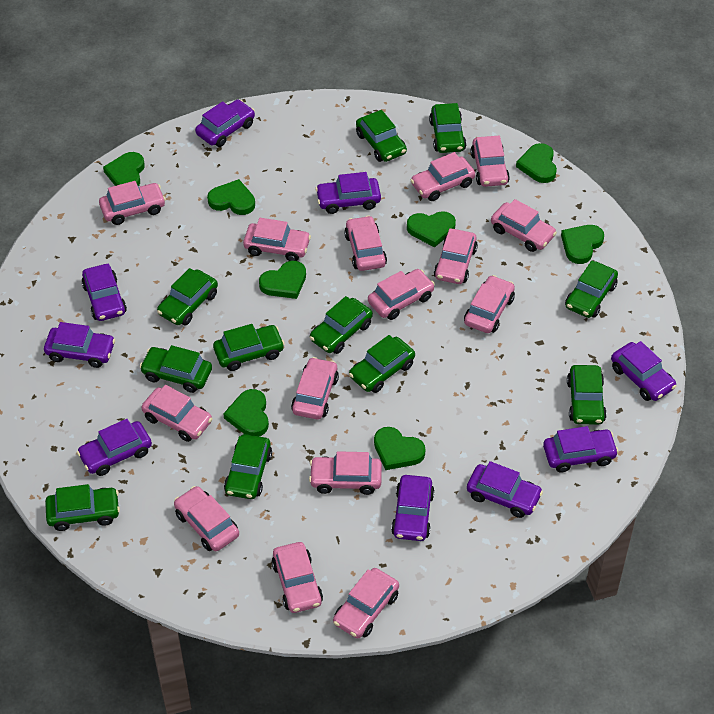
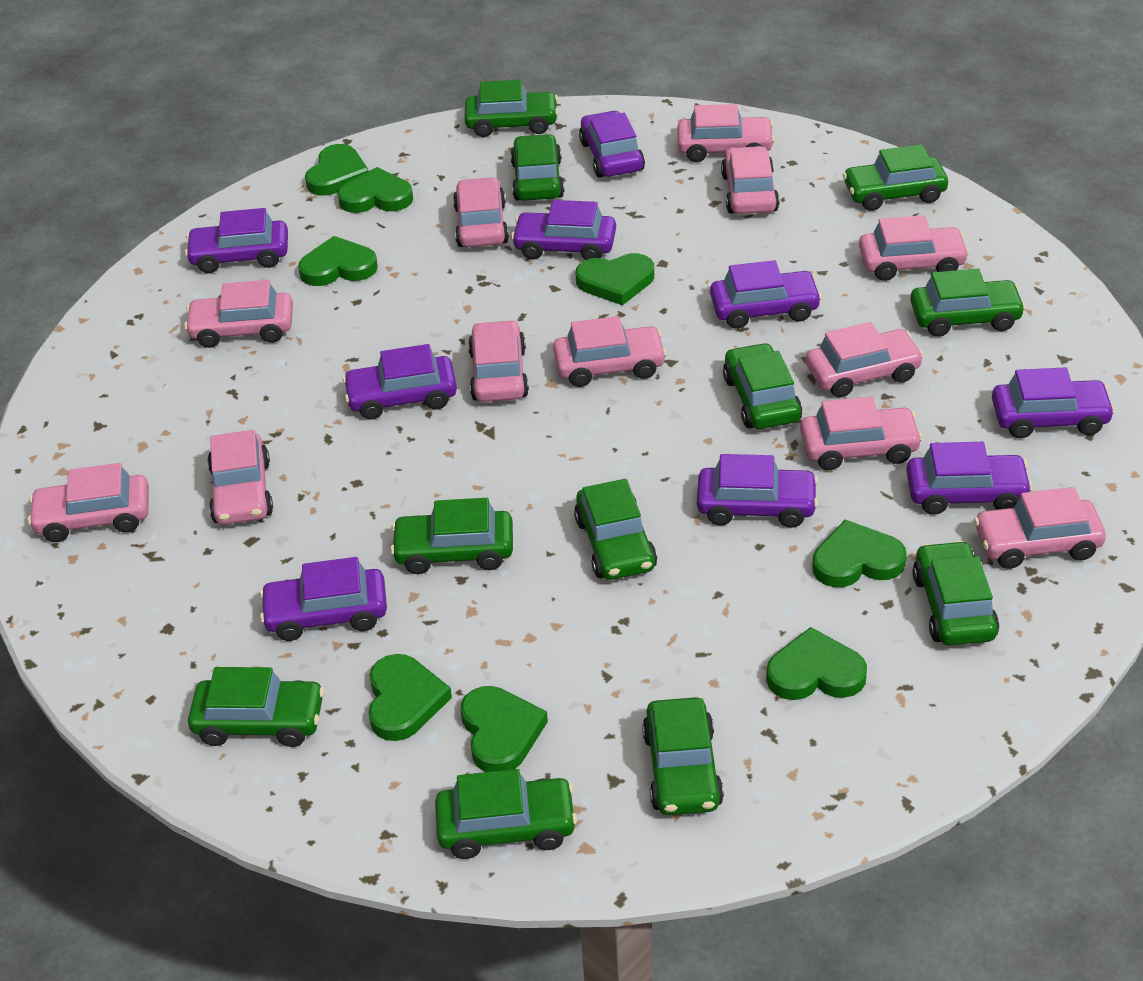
pink car: [99,181,166,225] [141,385,212,442] [174,486,239,551] [243,218,311,261] [272,542,323,613] [291,357,339,419] [309,451,382,495] [333,568,399,639] [344,216,387,271] [368,269,435,320] [410,152,475,201] [434,228,478,284] [464,275,515,333] [470,136,510,187] [491,199,557,252] = 15 -> [28,463,149,542] [184,280,293,348] [207,430,273,525] [453,177,509,247] [468,320,529,402] [553,316,667,387] [677,104,775,162] [721,146,779,214] [800,396,923,470] [806,322,924,397] [859,215,969,281] [974,487,1106,569] = 12

